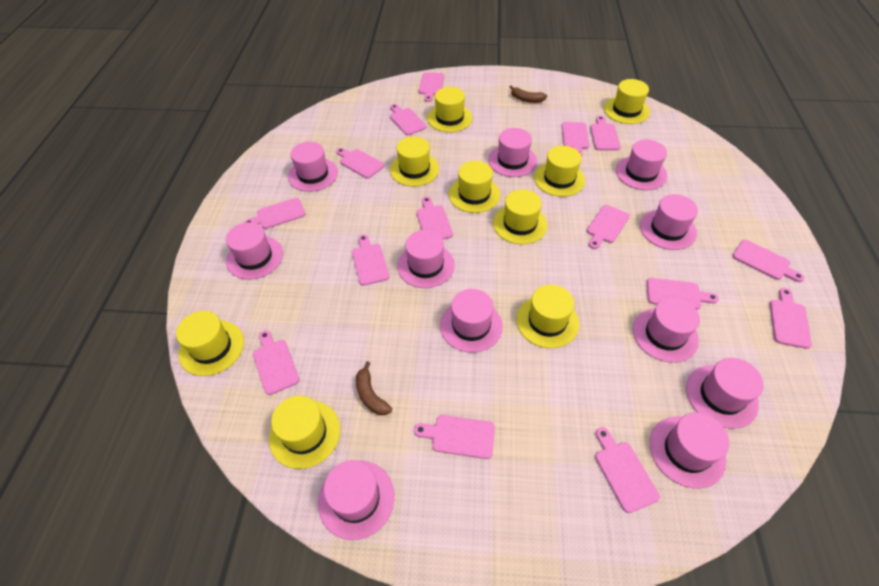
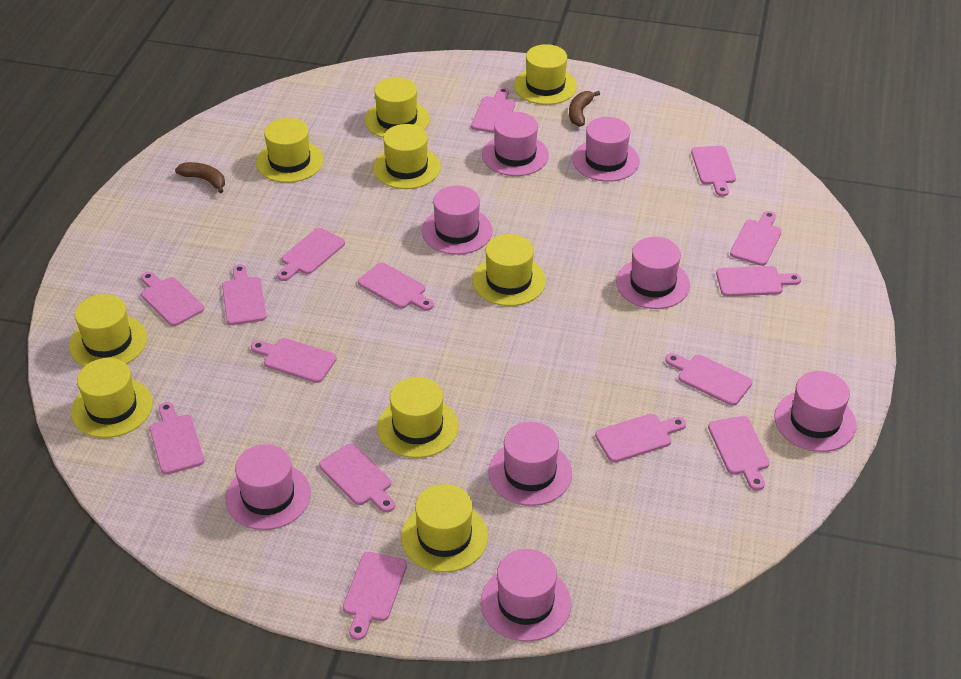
pink hat: [226,222,283,280] [288,142,338,192] [318,460,395,540] [397,230,455,288] [440,289,503,353] [488,128,537,177] [616,140,667,190] [633,297,700,363] [640,194,698,250] [650,413,729,489] [686,358,764,429] = 11 -> [225,444,311,530] [422,186,493,255] [481,549,571,642] [482,112,549,176] [488,422,572,506] [572,117,640,182] [616,237,690,309] [774,371,857,452] = 8

